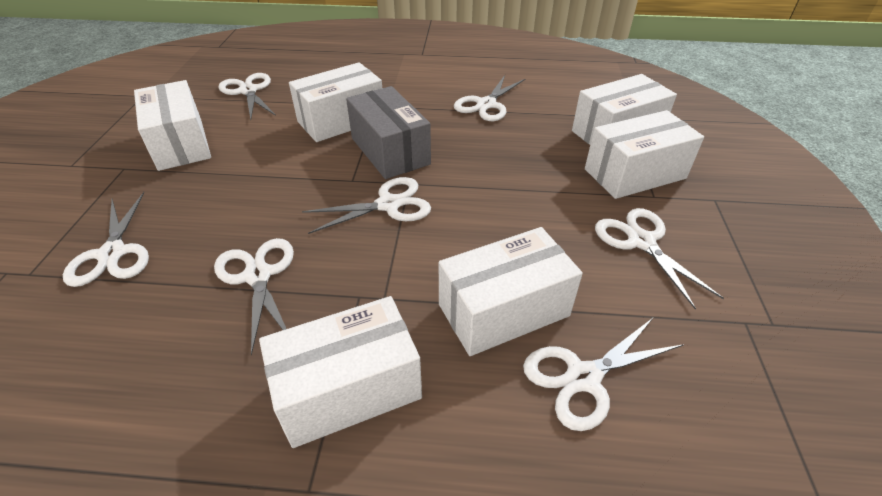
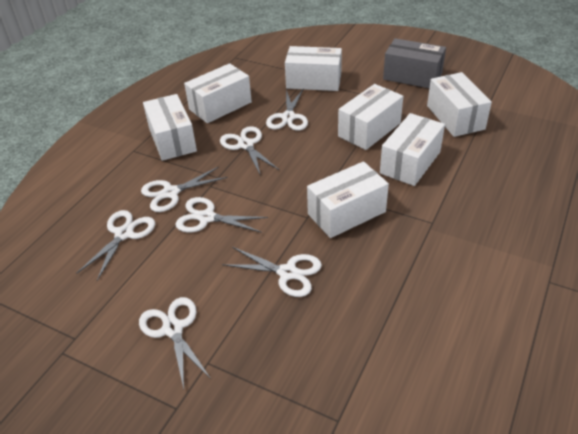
white box: [134,80,211,171] [259,296,422,448] [289,62,382,142] [439,227,583,356] [572,74,677,145] [585,110,704,199] = 6 -> [143,94,197,161] [184,63,252,123] [285,46,342,91] [307,161,389,238] [338,84,404,150] [380,113,445,186] [427,72,492,137] = 7

